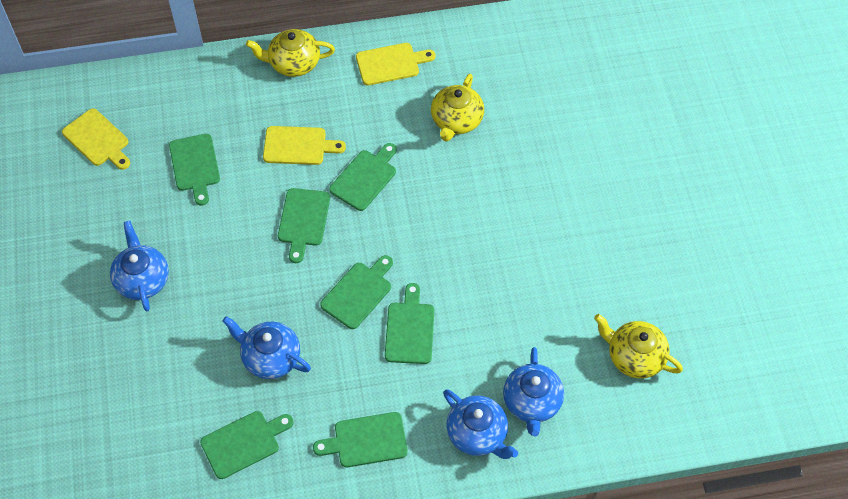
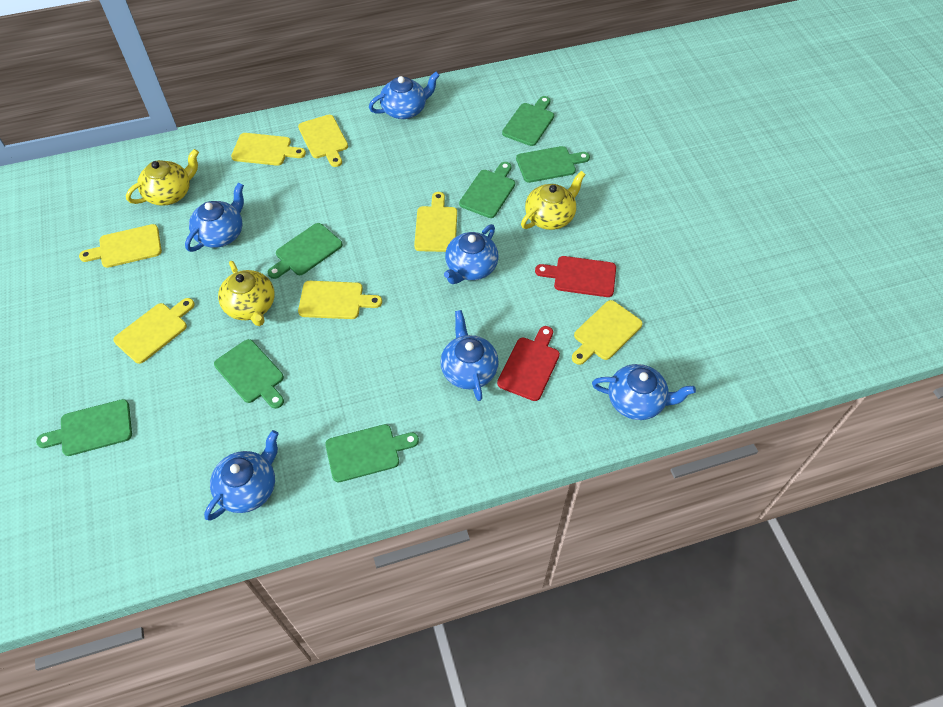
blue teapot: [110,221,169,311] [222,316,311,379] [443,389,518,459] [503,347,564,436] = 4 -> [185,183,244,252] [204,430,279,521] [369,72,440,119] [440,310,499,401] [444,224,499,284] [592,364,696,420] = 6
red cutting board: none = 0 -> [497,326,560,401] [535,256,616,297] = 2
yellow cutting board: [62,109,130,170] [263,126,346,165] [356,43,436,85] = 3 -> [79,224,162,268] [113,298,195,364] [231,133,306,166] [298,115,348,167] [298,281,382,319] [414,192,457,252] [572,300,643,365] = 7

